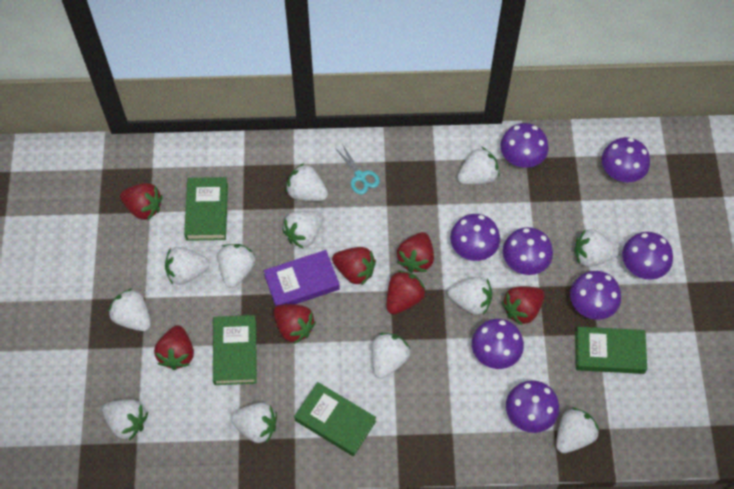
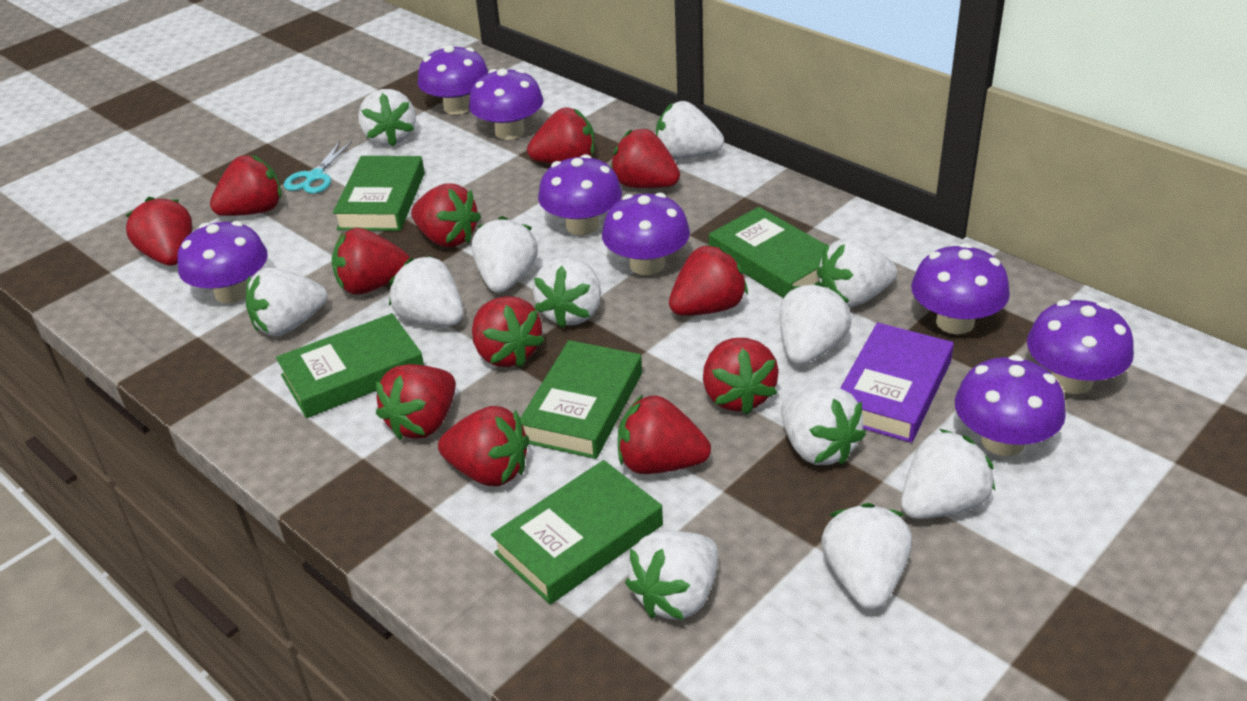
green book: [184,177,228,241] [213,315,257,385] [294,382,376,456] [575,327,647,374] = 4 -> [276,313,424,418] [333,156,425,231] [491,460,663,605] [520,340,642,459] [709,207,826,298] = 5
red strawberry: [120,183,163,220] [154,325,194,370] [273,304,316,344] [332,247,376,285] [387,270,426,314] [397,232,434,273] [502,286,545,326] = 7 -> [126,197,192,266] [210,155,282,216] [332,228,410,295] [376,364,456,440] [411,184,481,247] [438,406,529,486] [472,296,544,367] [527,108,594,164] [611,129,680,188] [618,394,711,474] [669,245,748,316] [703,338,779,415] = 12

